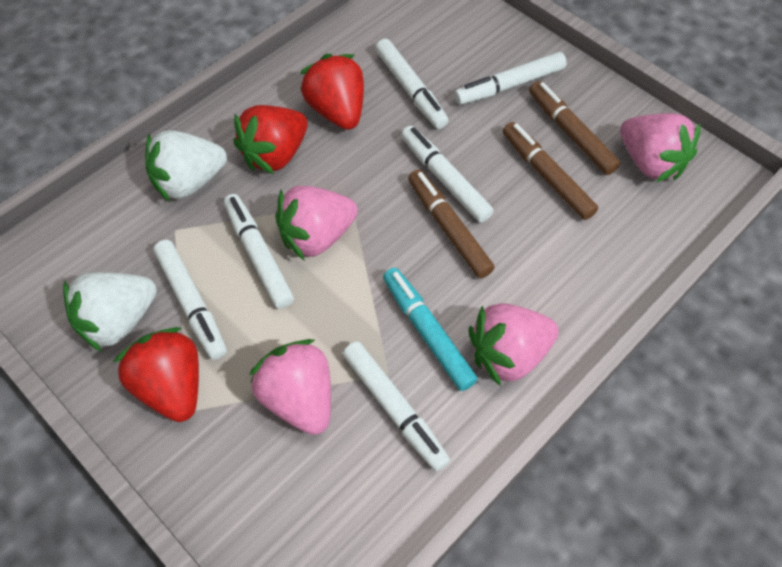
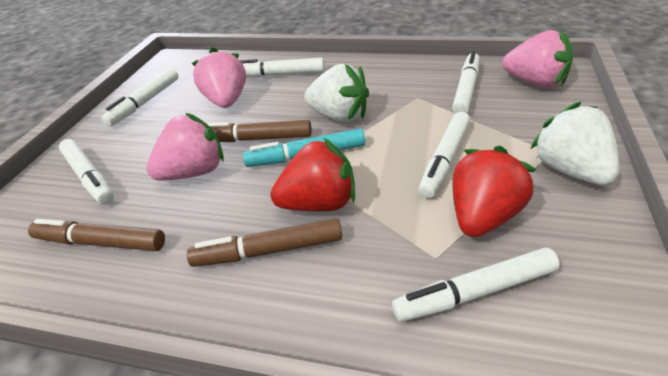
pink strawberry: [249,339,331,435] [275,186,358,261] [468,303,559,387] [620,113,701,182] = 4 -> [146,113,224,181] [192,47,246,108] [502,30,573,88] = 3
red strawberry: [113,327,199,422] [233,105,308,174] [300,54,364,130] = 3 -> [270,138,355,212] [452,146,537,237] = 2

